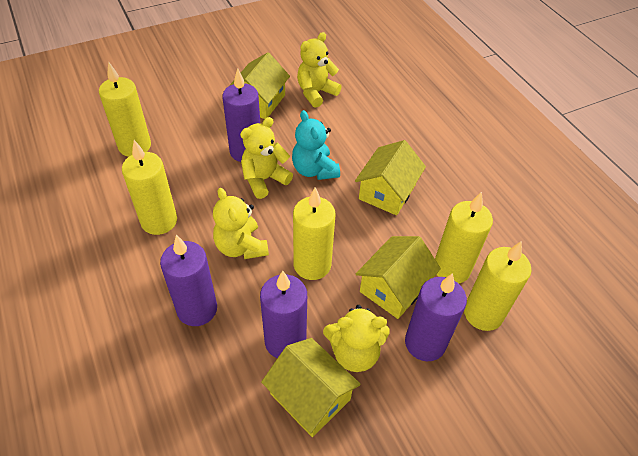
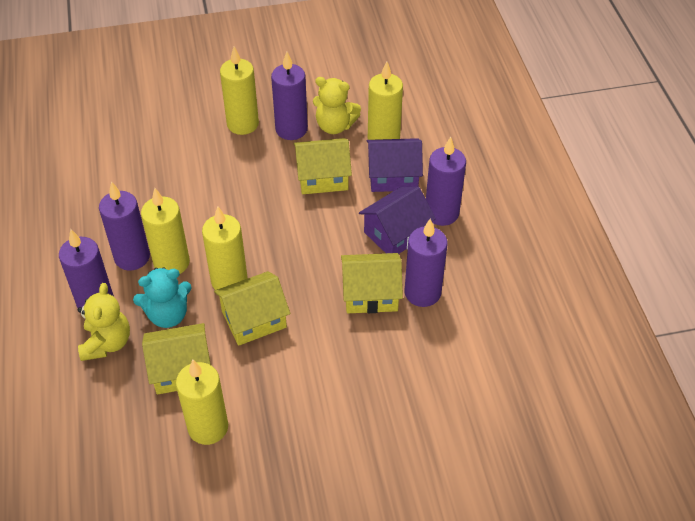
purple candle: [160,235,217,326] [222,68,260,162] [260,271,307,358] [405,273,467,361] = 4 -> [59,229,114,308] [99,181,150,271] [271,52,308,140] [404,219,447,307] [426,136,466,226] = 5
purple house: none = 0 -> [359,187,436,254] [367,138,423,192] = 2
yellow teddy bear: [213,188,269,259] [240,117,293,199] [297,32,341,108] [323,305,389,372] = 4 -> [78,283,130,361] [313,77,361,134] = 2

